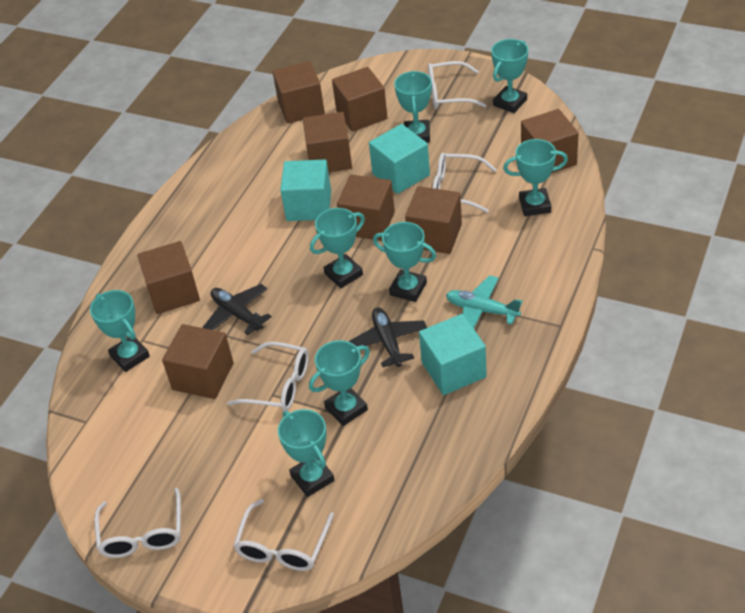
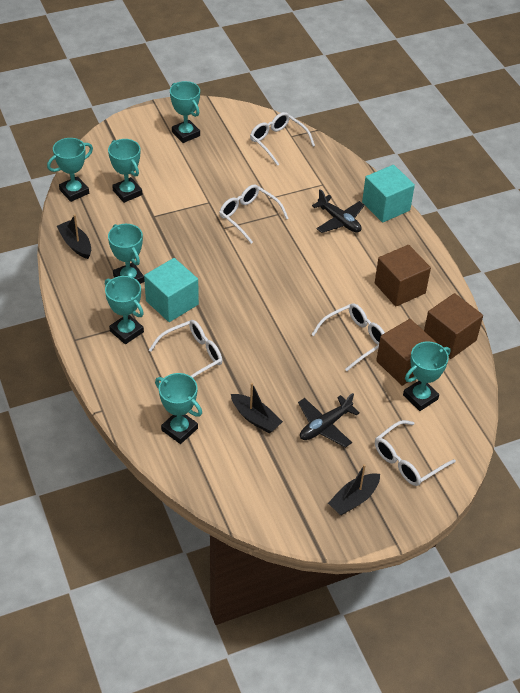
black boat: none = 0 -> [57,214,91,259] [231,383,283,433] [328,464,380,515] = 3
brown cube: [137,241,200,314] [162,324,234,399] [273,61,325,124] [303,112,352,172] [332,67,388,132] [337,175,395,241] [405,186,462,254] [521,109,578,173] = 8 -> [375,245,431,306] [376,319,437,386] [424,293,483,359] = 3
turquoise cube: [280,159,331,221] [369,124,430,194] [419,314,487,395] = 3 -> [144,258,199,322] [362,165,415,223] = 2
turquoise plane: [446,275,523,329] = 1 -> none = 0
turquoise trophy: [90,290,150,372] [278,409,335,497] [309,340,370,426] [310,208,365,288] [373,222,436,302] [394,71,432,143] [491,39,528,113] [503,139,568,216] = 8 -> [47,138,93,202] [105,276,144,344] [108,139,142,203] [108,224,145,284] [155,373,202,444] [170,81,200,143] [403,341,450,411] = 7

